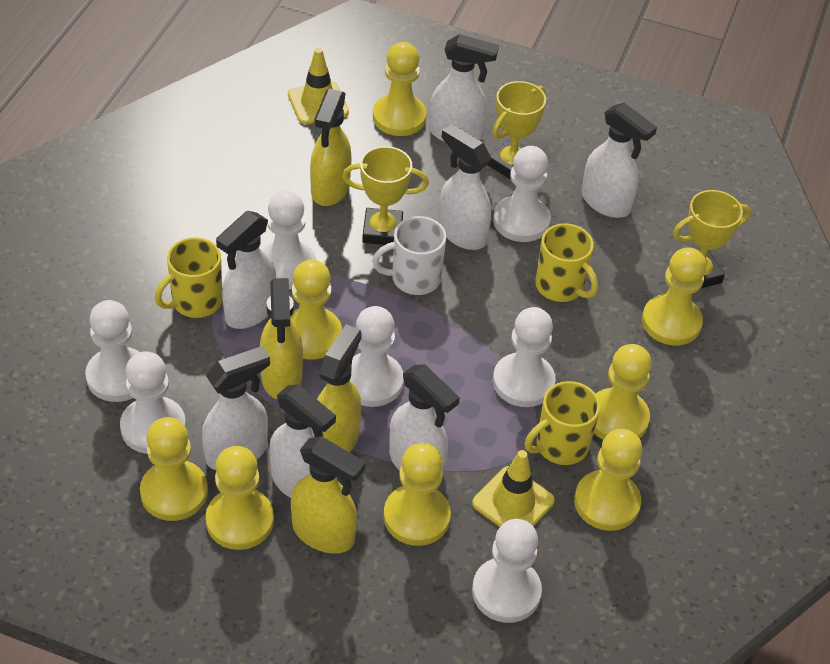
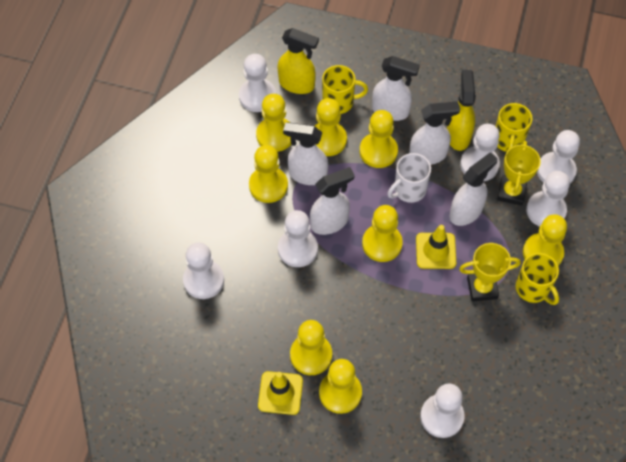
white spray bottle: [202,346,270,470] [216,211,276,329] [269,384,336,498] [389,364,460,476] [429,34,499,142] [439,124,491,250] [582,103,657,218] = 7 -> [283,122,328,185] [310,167,355,235] [372,56,420,121] [409,101,460,165] [450,152,497,226] = 5
yellow spray bottle: [260,278,303,399] [291,436,366,554] [310,89,352,206] [311,324,362,453] = 4 -> [278,28,319,94] [447,70,476,151] = 2
yellow trophy: [342,146,429,245] [487,81,546,180] [673,190,751,288] = 3 -> [459,243,521,302] [497,141,541,206] = 2

